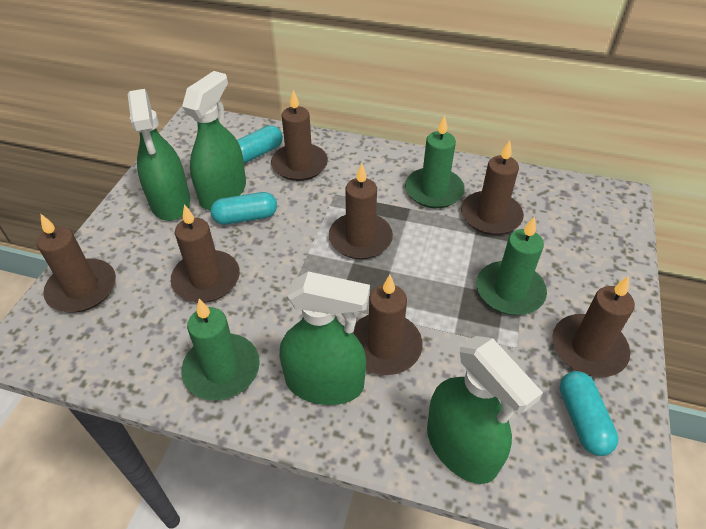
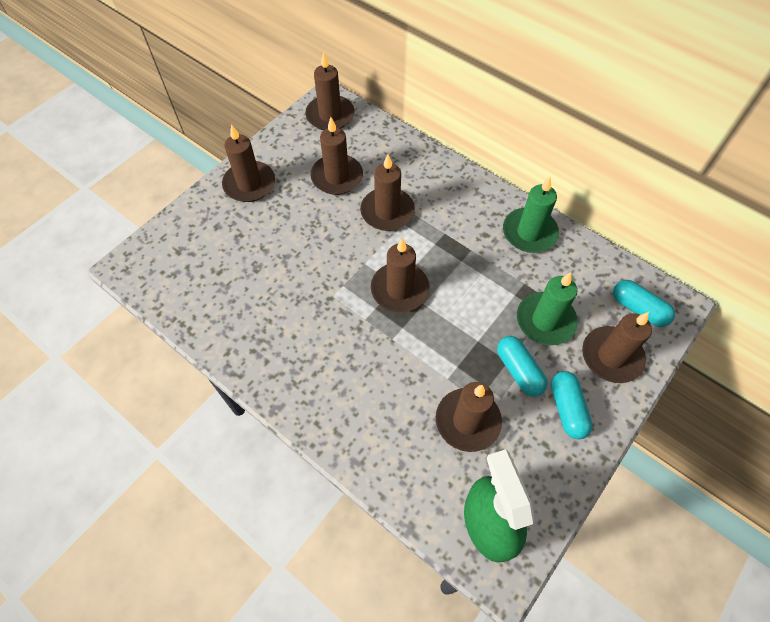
green candle: [181,299,260,400] [405,115,465,208] [477,216,547,315] = 3 -> [503,177,559,253] [517,272,578,345] = 2
green spray bottle: [128,89,190,221] [182,71,246,210] [280,271,370,405] [427,336,543,484] = 4 -> [464,449,534,563] = 1

